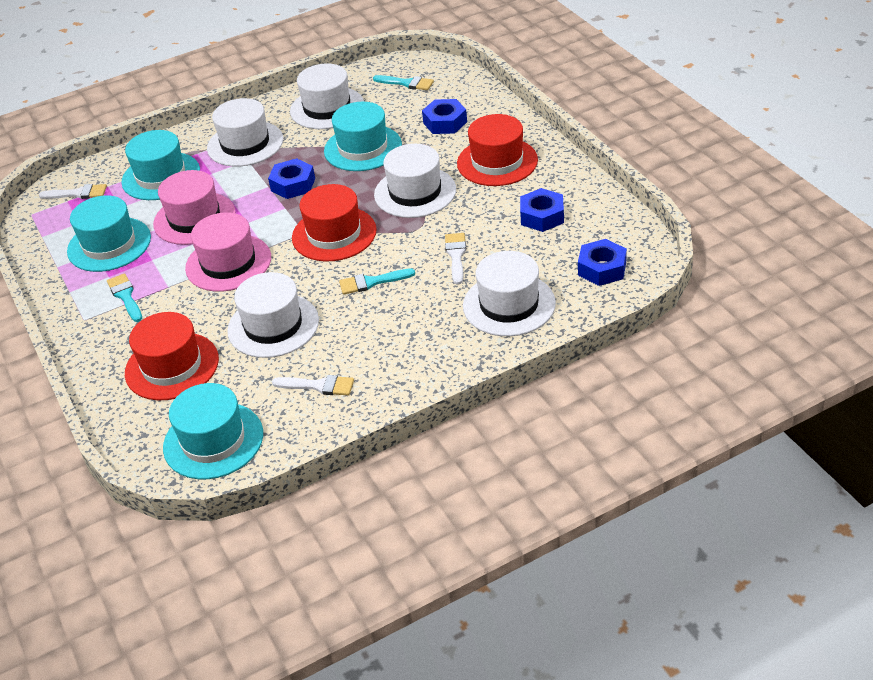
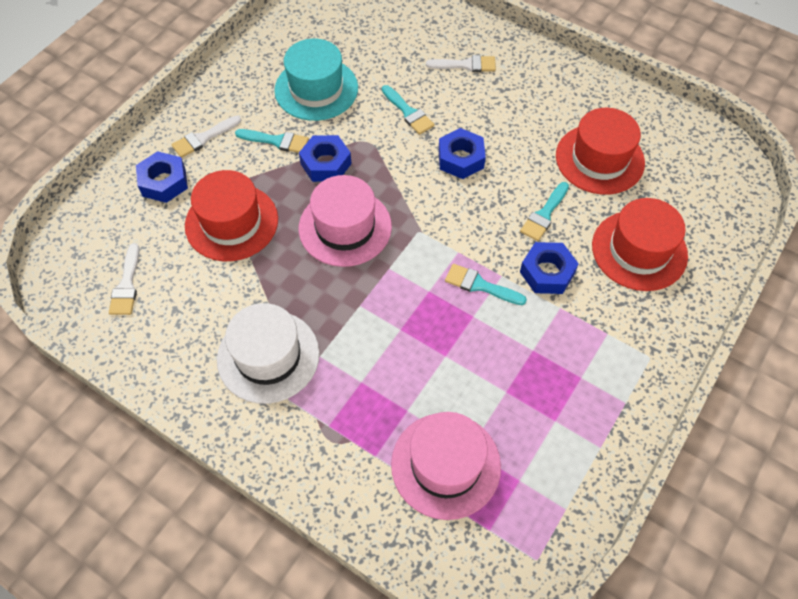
turquoise brush: [107,273,142,322] [339,268,415,295] [373,75,434,90] = 3 -> [235,129,309,153] [382,85,435,135] [445,264,527,305] [520,182,569,241] = 4
turquoise hat: [67,195,151,272] [121,130,200,200] [163,383,263,479] [324,102,402,171] = 4 -> [274,39,358,121] = 1
white hat: [207,98,283,167] [227,272,319,358] [290,63,364,129] [374,144,456,218] [463,251,556,336] = 5 -> [217,303,320,404] = 1

